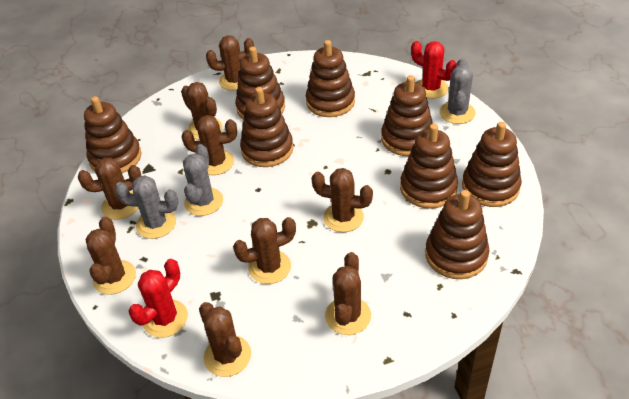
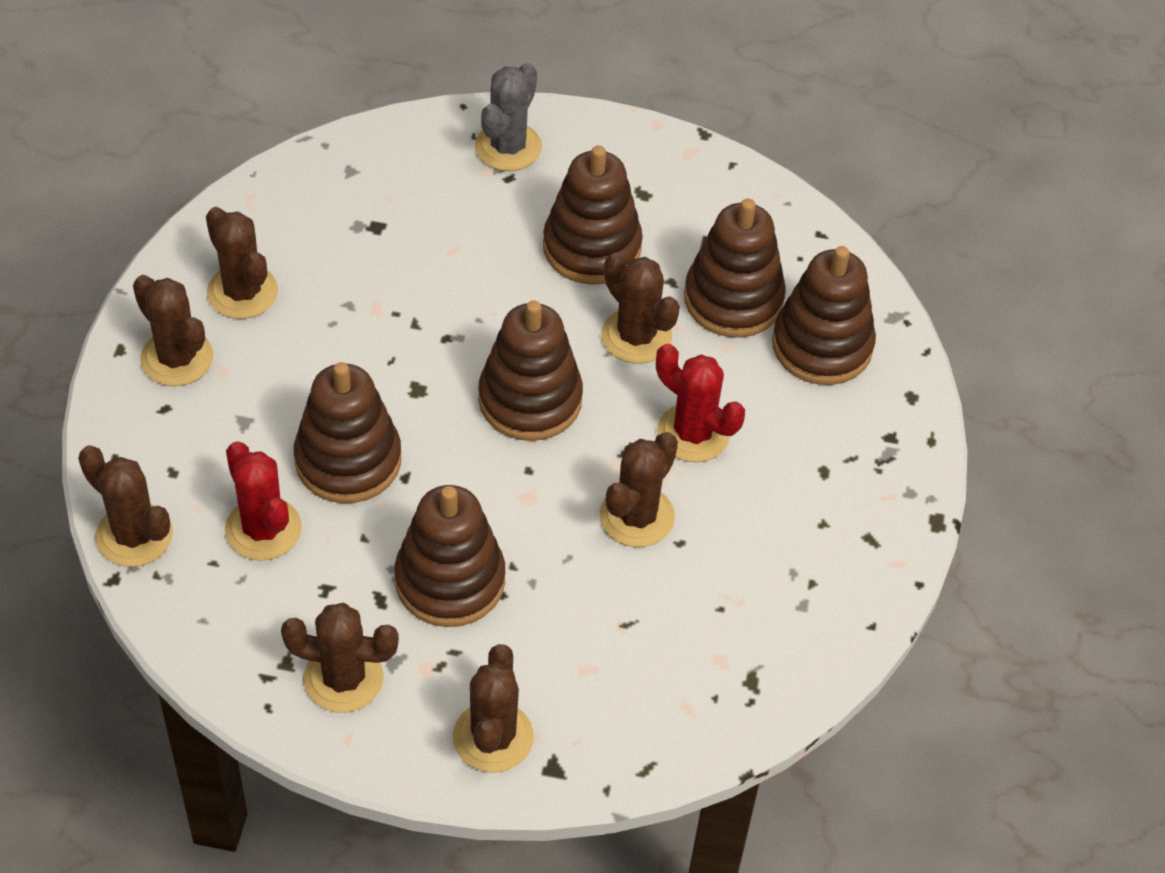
brown cactus: [78,158,141,219] [86,217,136,295] [181,82,222,140] [182,115,237,175] [199,302,251,377] [206,35,254,91] [233,217,296,284] [311,168,373,232] [325,252,371,335] = 9 -> [78,445,173,567] [133,275,213,386] [206,207,278,319] [281,603,399,713] [453,644,534,773] [600,432,678,547] [601,253,680,364] = 7
brown stacking toy: [84,96,141,173] [235,47,285,120] [240,87,293,167] [306,40,355,117] [381,75,433,156] [400,124,458,209] [425,190,489,279] [462,122,522,207] = 8 -> [294,362,401,503] [395,485,505,627] [478,300,583,441] [543,145,643,285] [684,198,786,337] [772,246,876,385] = 6
grey cactus: [114,175,179,239] [183,144,223,216] [440,58,476,124] = 3 -> [475,63,542,171] = 1

